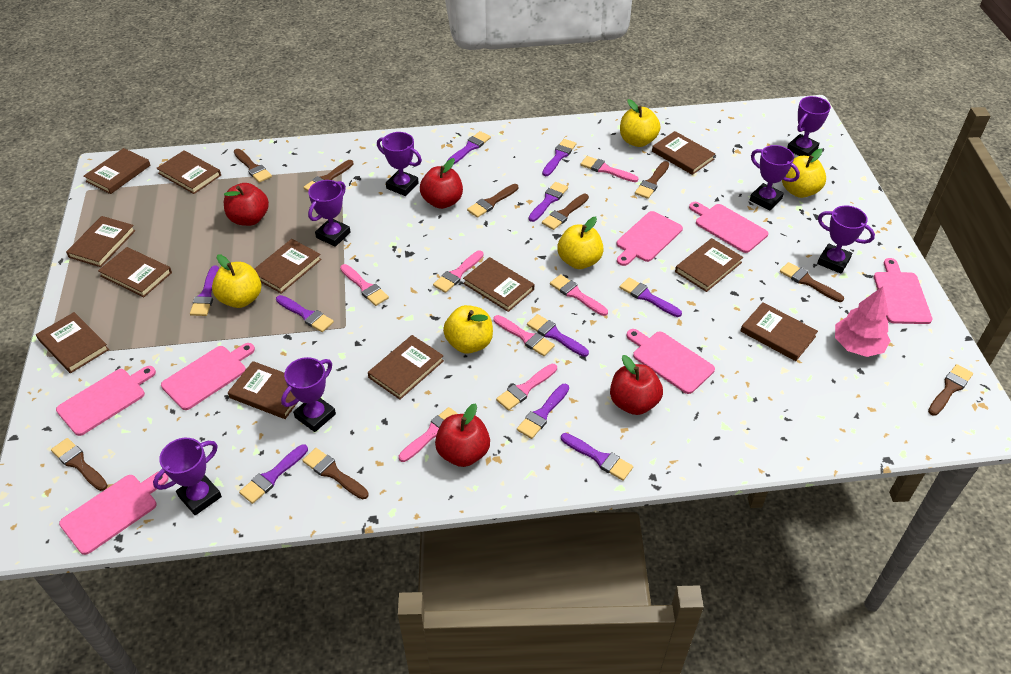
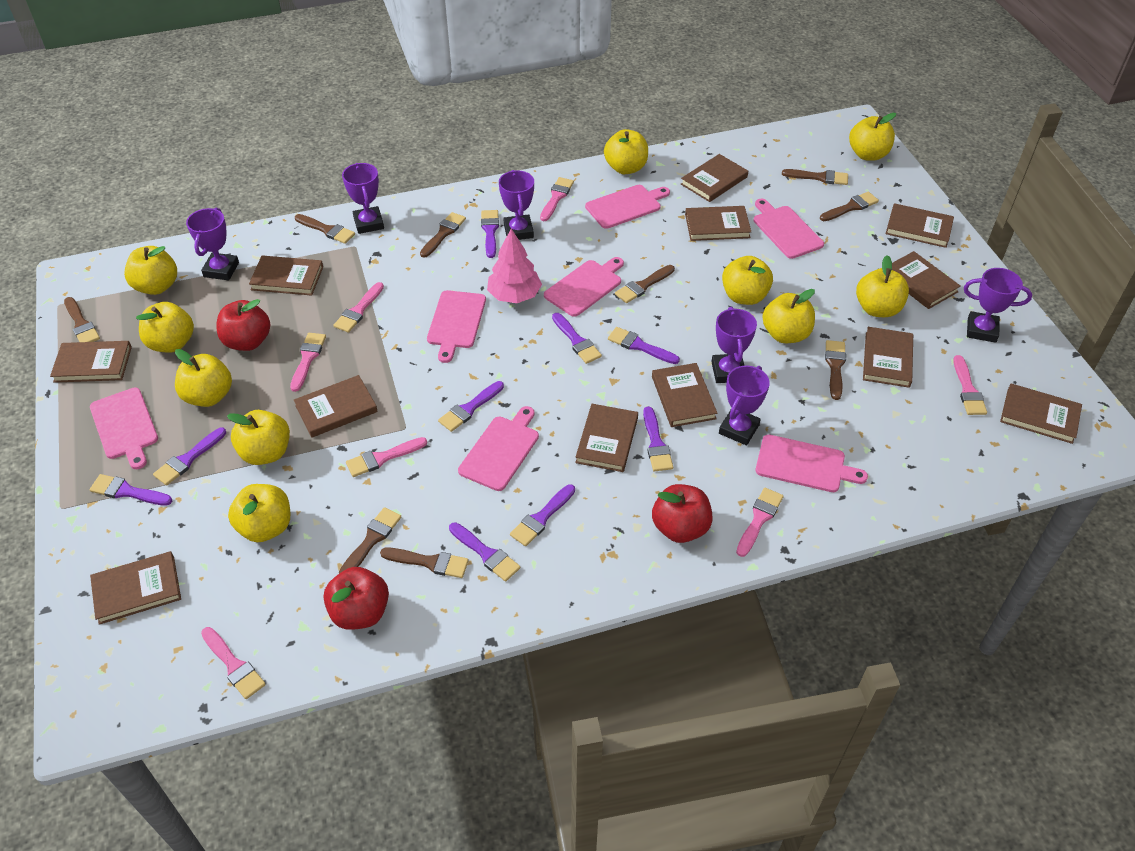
purple brush: [190,266,219,316] [239,444,308,504] [276,295,334,332] [447,131,491,165] [517,384,569,439] [527,314,589,357] [529,182,568,222] [542,139,576,176] [561,433,633,481] [619,277,682,317] = 10 -> [89,474,172,506] [153,428,226,485] [438,381,504,432] [449,522,521,582] [481,210,499,258] [510,484,575,546] [552,313,602,364] [608,327,680,364] [643,406,673,471] = 9
purple trophy: [153,438,222,515] [281,357,336,432] [308,180,351,247] [377,132,422,196] [750,145,800,210] [787,96,831,156] [817,206,875,274] = 7 -> [186,208,239,280] [342,163,384,234] [499,170,534,240] [711,307,757,383] [719,366,770,446] [964,268,1032,343] = 6
red apple: [224,183,269,226] [420,158,463,209] [435,403,490,467] [610,355,663,415] = 4 -> [216,299,270,351] [323,567,389,630] [652,484,713,543] = 3
yellow apple: [212,254,261,308] [443,305,493,354] [557,217,604,269] [620,99,661,147] [782,149,826,198] = 5 -> [124,246,177,295] [136,302,194,353] [175,349,232,407] [227,410,290,465] [228,484,291,542] [604,129,648,174] [722,256,773,305] [762,289,815,343] [849,113,896,161] [856,255,909,317] = 10

